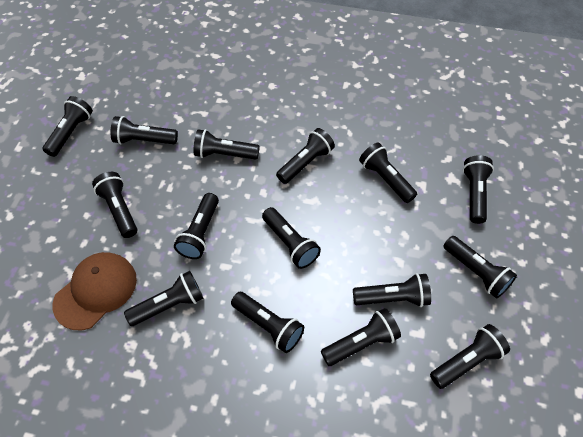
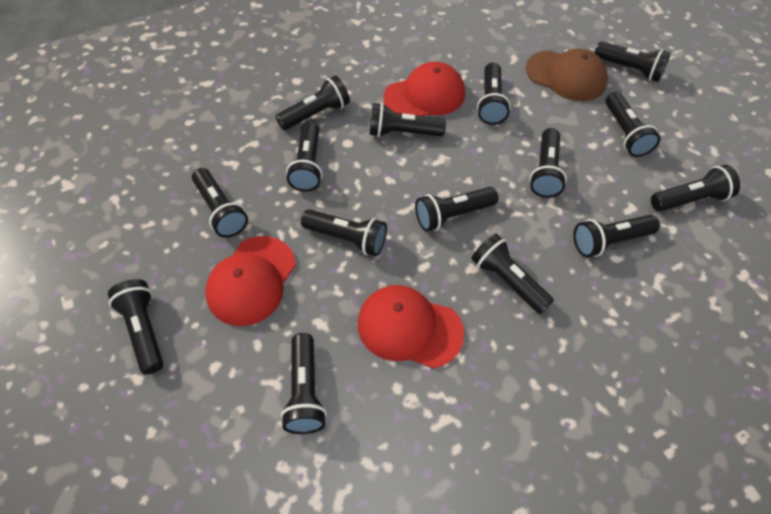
red cap: none = 0 -> [205,236,296,326] [358,285,464,369] [384,62,465,116] = 3

